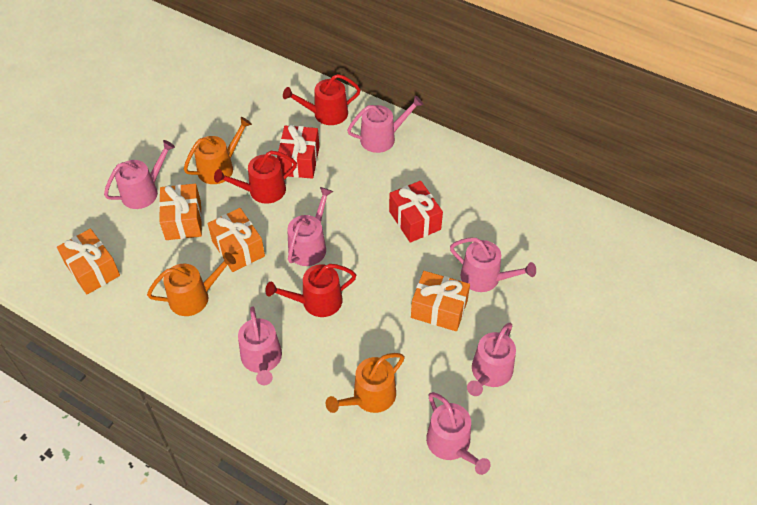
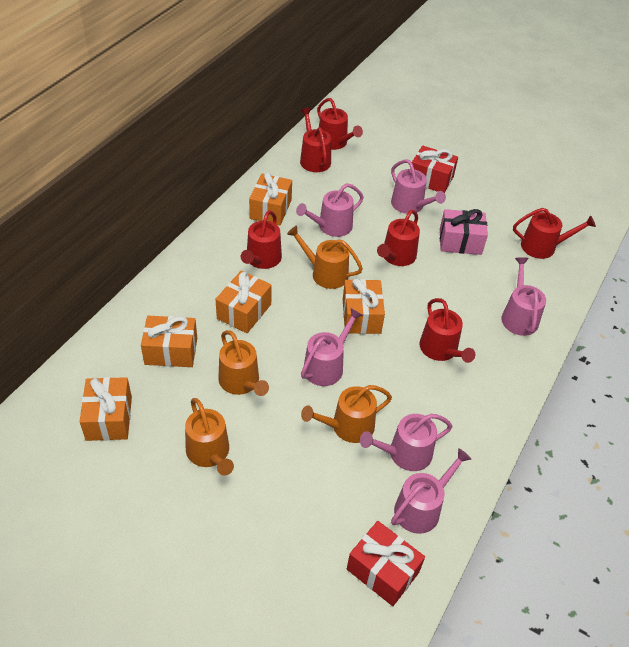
orange gift: [57,229,120,295] [159,184,202,240] [208,208,265,272] [411,271,470,331] = 4 -> [80,377,132,441] [141,316,197,367] [215,271,272,333] [249,172,292,225] [343,278,385,334] = 5
orange watering can: [147,252,236,316] [184,117,252,184] [326,353,405,413] = 3 -> [185,398,234,476] [218,330,269,396] [287,225,363,289] [301,385,392,443] = 4
pink gift: none = 0 -> [440,209,488,255] = 1
pink watering can: [104,140,175,209] [238,306,282,385] [287,187,333,266] [347,95,424,153] [426,392,491,475] [450,238,536,292] [467,323,516,396] = 7 -> [296,183,364,237] [301,308,363,386] [360,414,453,471] [391,159,446,214] [391,448,471,534] [501,257,546,336] = 6
red watering can: [214,151,297,204] [265,264,356,317] [283,74,361,125] = 3 -> [241,210,282,269] [300,108,331,172] [317,98,363,150] [377,210,420,266] [419,298,475,363] [513,208,596,259] = 6

